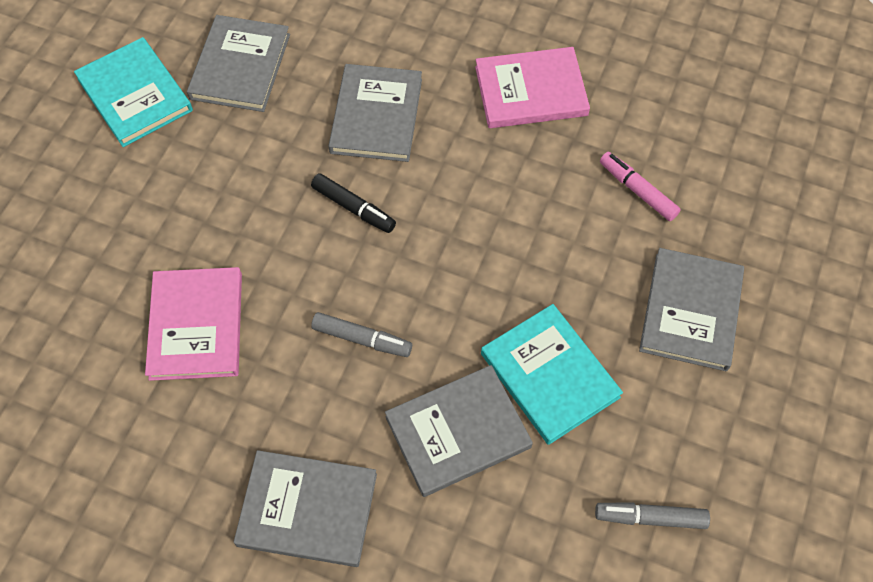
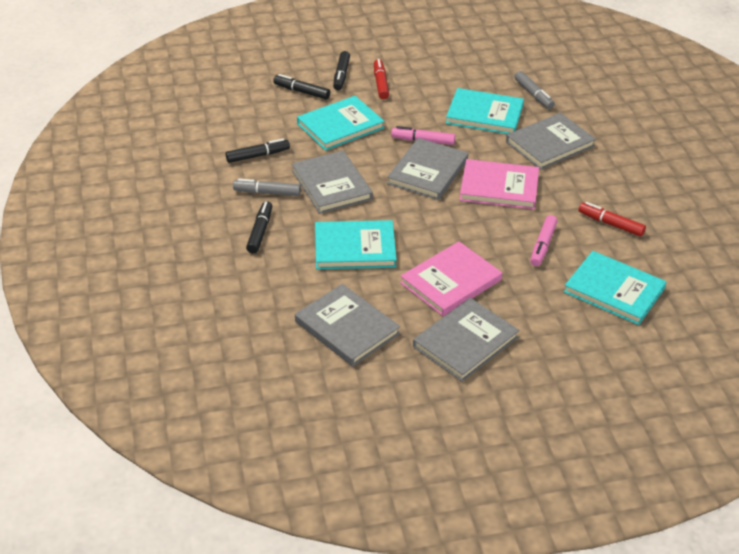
black marker: [311,173,396,233] = 1 -> [226,138,290,163] [246,201,272,253] [273,74,330,99] [333,51,350,90] = 4
pink marker: [600,152,681,221] = 1 -> [391,126,455,145] [530,215,557,266] = 2
red marker: none = 0 -> [374,59,389,99] [579,202,646,237] = 2
turquoise book: [74,37,193,147] [481,304,623,445] = 2 -> [297,96,384,151] [315,220,397,269] [446,88,524,134] [564,251,666,325] = 4

